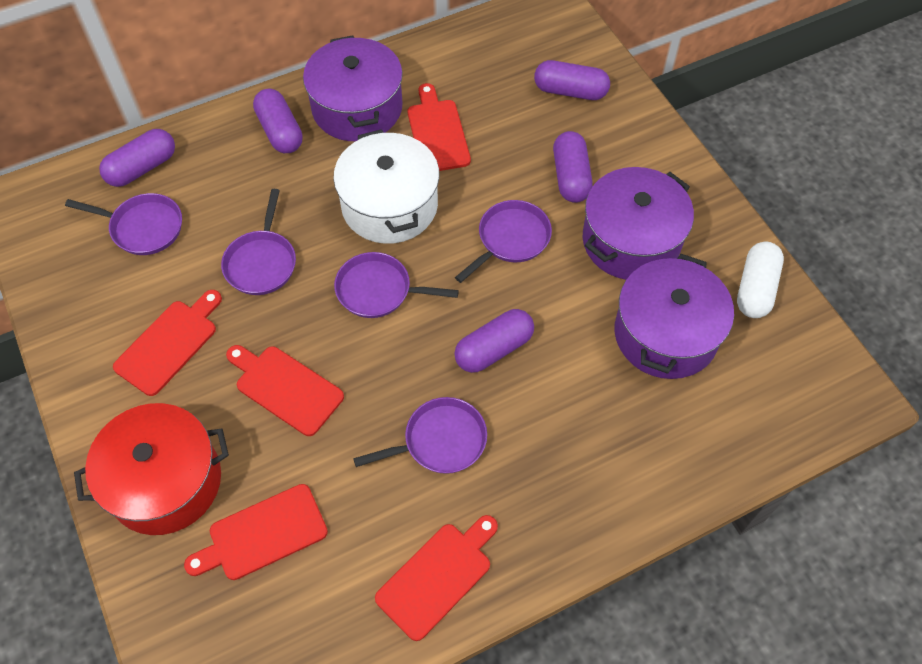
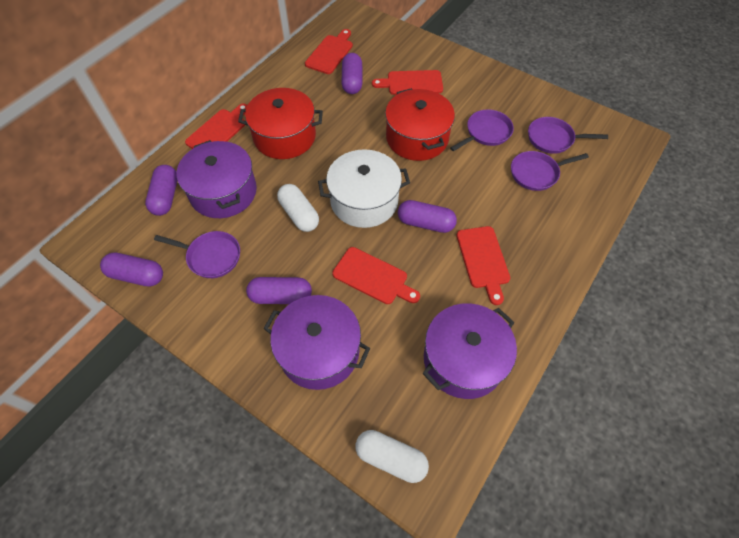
purple pan: [65,193,182,255] [221,189,296,295] [334,252,459,318] [353,397,487,474] [455,200,552,283] = 5 -> [154,231,240,278] [450,109,514,151] [511,151,589,191] [528,117,608,154] = 4
red pot: [74,403,229,535] = 1 -> [238,88,323,159] [385,88,455,161] = 2
white capsule: [737,242,784,318] = 1 -> [277,184,319,232] [355,430,429,483] = 2

